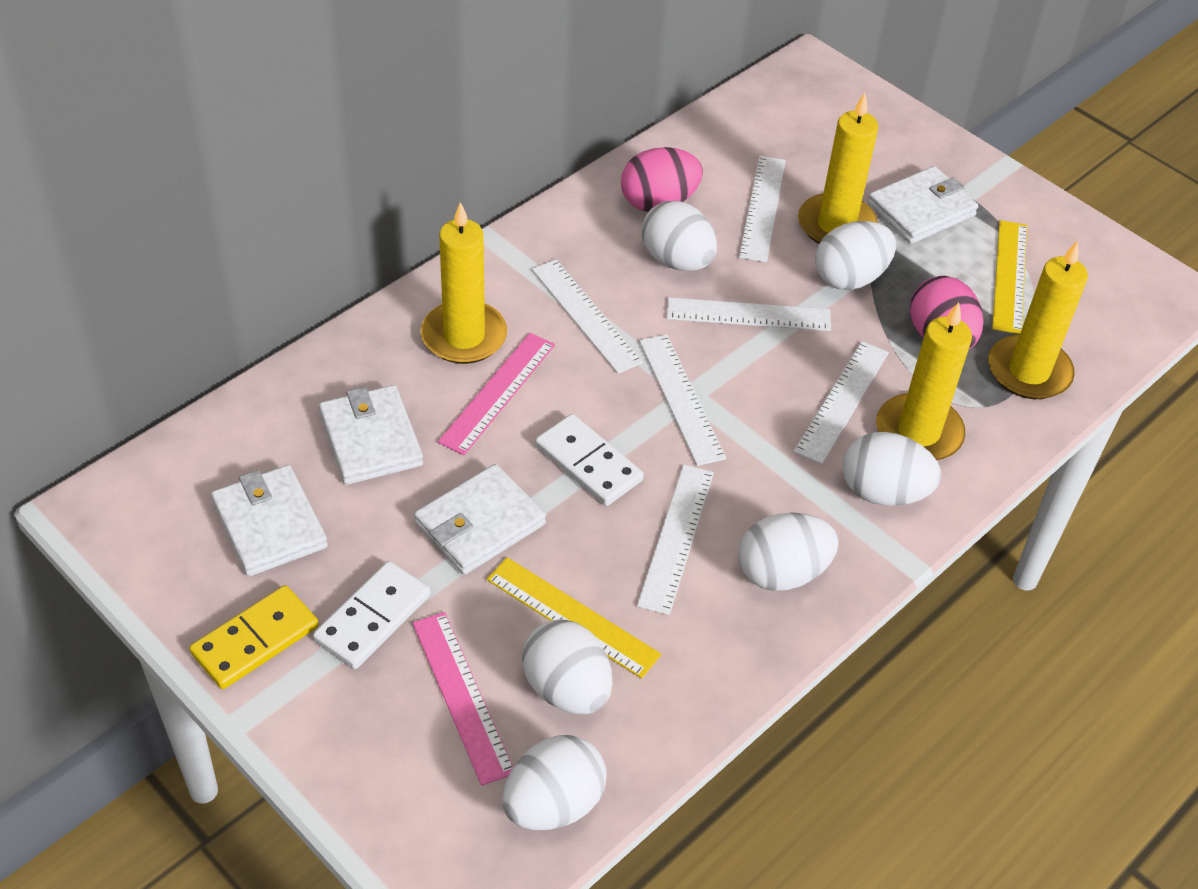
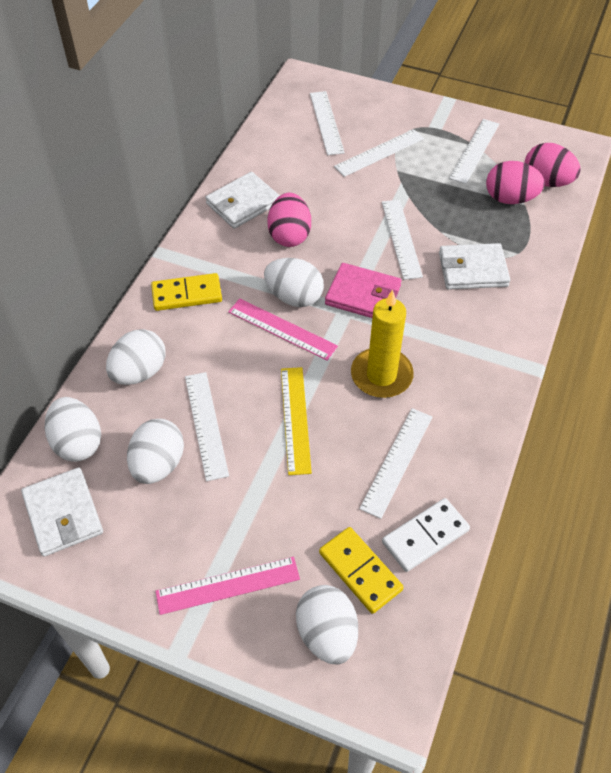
pink egg: [621,147,703,212] [910,276,983,349] = 2 -> [268,193,311,247] [486,161,545,204] [525,143,581,187] = 3
pink wallet: none = 0 -> [325,263,402,318] = 1
white domino: [313,561,430,669] [535,414,644,506] = 2 -> [382,498,470,572] = 1
white egg: [502,735,607,830] [522,619,612,714] [642,201,717,271] [738,512,839,591] [815,221,896,290] [843,432,941,506] = 6 -> [45,397,101,462] [106,329,166,385] [127,419,184,484] [264,258,324,307] [296,585,358,664] = 5
white wallet: [211,465,328,577] [319,385,423,485] [414,464,546,575] [868,166,978,244] = 4 -> [21,467,103,557] [205,172,280,229] [439,243,510,290] = 3
yellow candle: [421,202,507,364] [798,93,878,244] [876,302,972,460] [988,241,1088,399] = 4 -> [351,290,414,398] = 1
yellow domino: [189,585,319,689] = 1 -> [151,273,222,311] [319,527,404,614] = 2
yellow ruler: [487,557,661,678] [992,220,1027,334] = 2 -> [281,367,312,475] = 1

